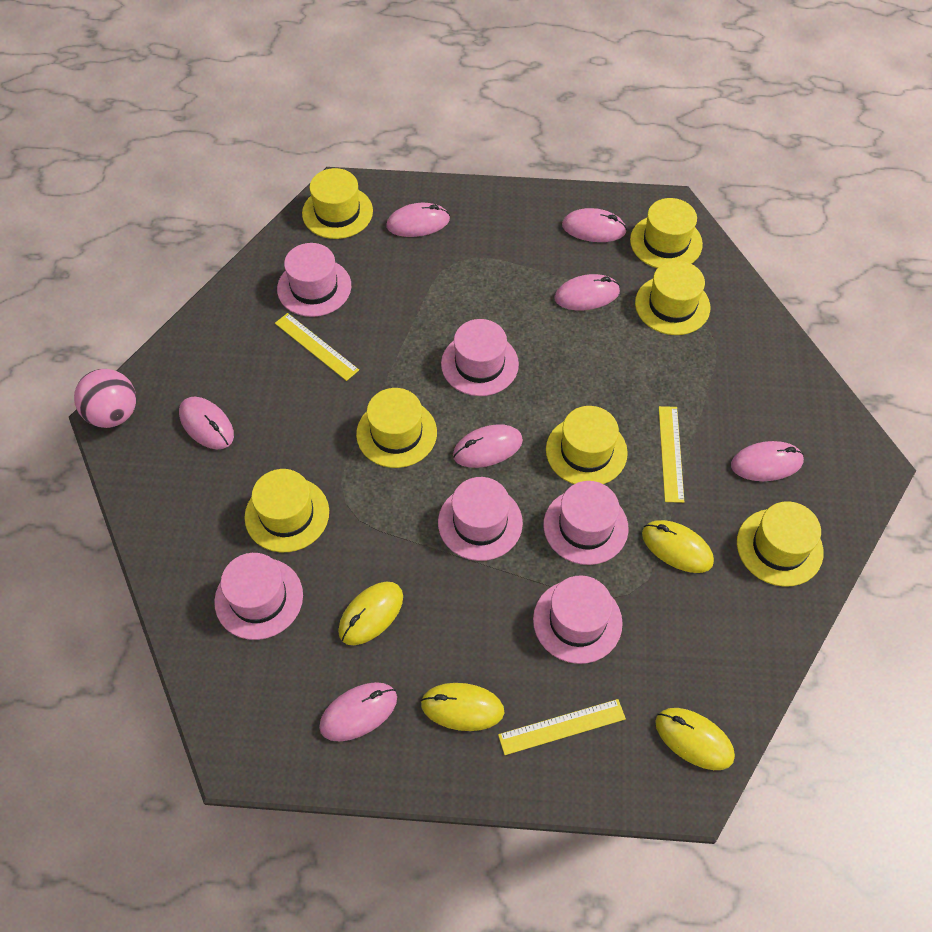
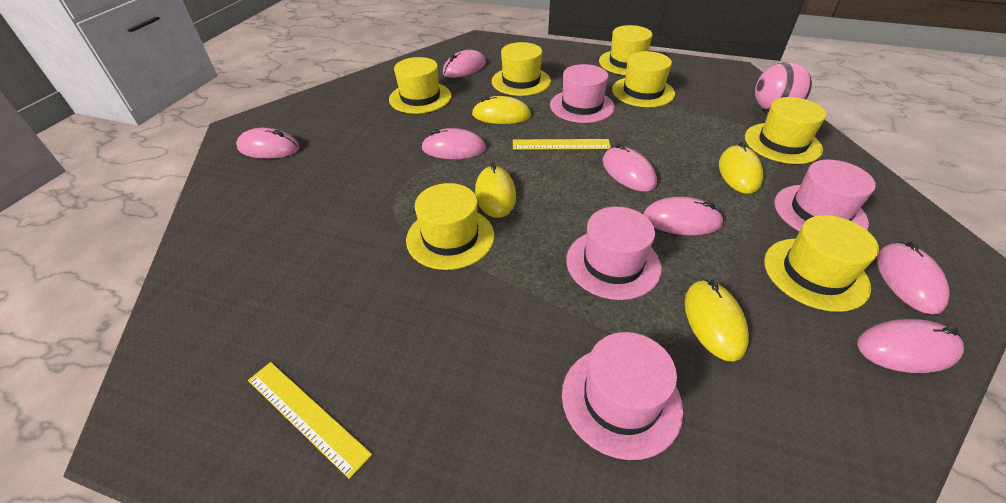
pink hat: [214,553,303,640] [277,243,351,317] [438,477,523,561] [441,319,519,396] [533,576,623,664] [543,481,628,565] = 6 -> [550,64,615,123] [562,332,683,460] [566,207,662,300] [774,160,876,231] = 4
yellow ruler: [275,313,359,381] [498,699,626,755] [659,406,684,503] = 3 -> [248,362,372,479] [513,139,611,150] = 2

